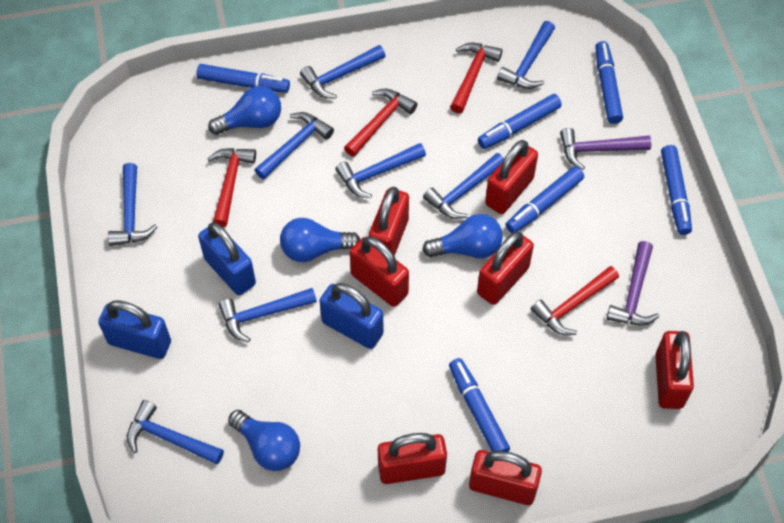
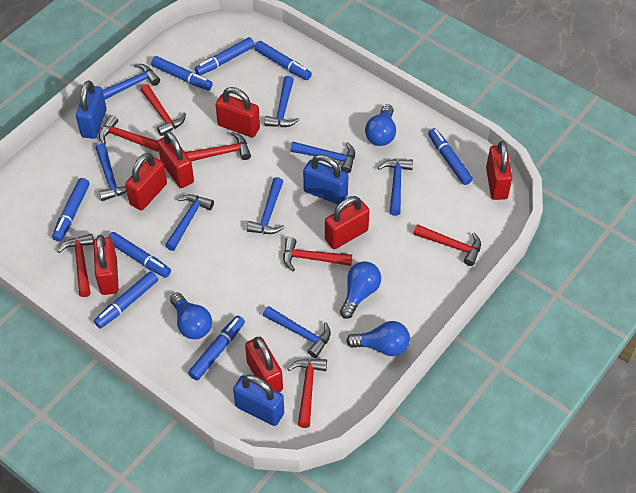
blue marker: [196,64,290,93] [449,358,510,452] [478,94,562,149] [506,166,584,233] [595,41,623,124] [661,145,692,235] = 6 -> [52,178,90,242] [94,271,158,329] [108,232,171,278] [151,56,213,90] [188,316,245,380] [194,37,255,75] [254,41,312,80] [428,128,473,185] = 8
purple hammer: [560,128,651,170] [606,241,659,326] = 2 -> none = 0
red hammer: [208,148,256,227] [344,89,417,157] [450,43,503,114] [531,266,619,335] = 4 -> [58,234,94,297] [99,115,159,152] [140,84,186,136] [185,132,251,161] [283,237,352,271] [287,359,327,428] [413,224,481,266] = 7

